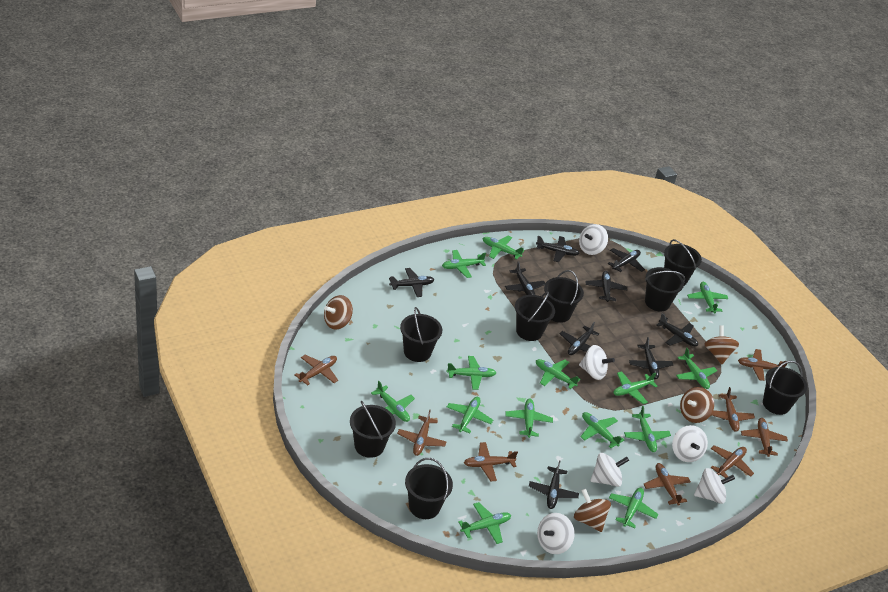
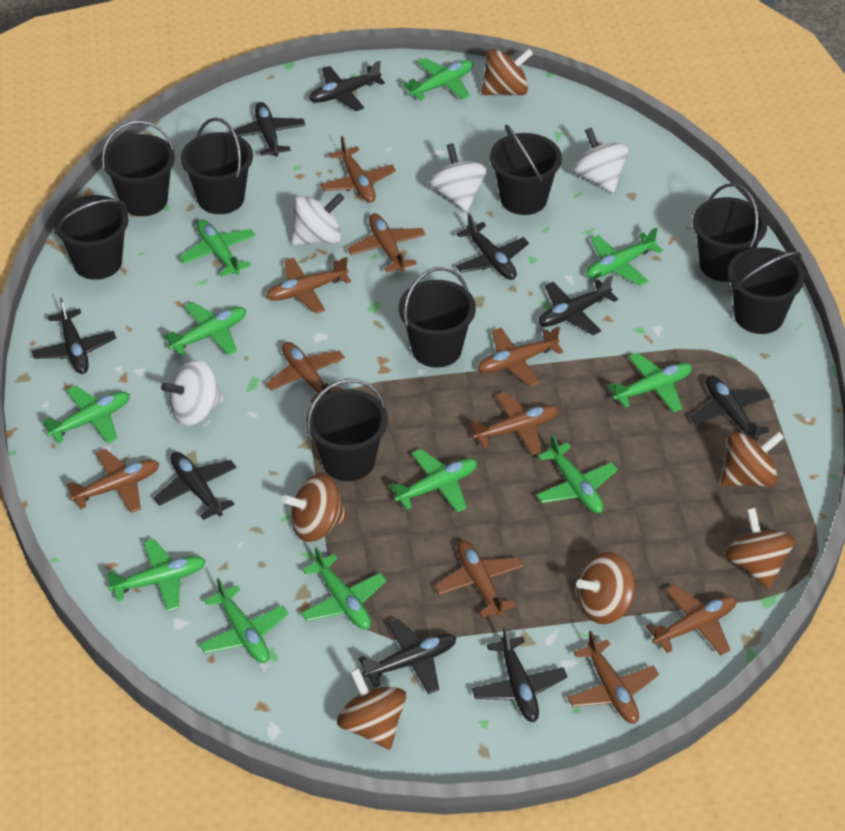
brown plane: [294,355,338,385] [397,410,447,456] [464,442,518,481] [644,463,691,506] [711,387,755,432] [711,445,754,478] [738,349,788,381] [741,418,788,457] = 8 -> [67,449,159,513] [266,257,351,314] [266,342,345,403] [320,136,396,203] [347,213,426,272] [434,540,524,618] [469,392,559,455] [477,327,564,387] [567,631,659,724] [646,585,736,656] = 10
brown spinning top: [324,295,353,330] [574,489,611,532] [680,387,714,423] [704,325,739,364] = 4 -> [282,474,348,542] [337,668,406,750] [481,49,533,95] [576,552,635,624] [721,432,784,487] [725,508,795,589] = 6
green plane: [371,381,415,422] [442,250,486,278] [446,356,496,390] [447,397,493,433] [458,502,511,544] [483,236,524,259] [505,399,553,438] [536,359,580,389] [580,412,624,448] [609,488,658,529] [613,371,658,404] [624,406,671,452] [676,348,717,389] [687,282,728,313] = 14 -> [42,385,130,444] [106,539,206,612] [163,302,246,356] [179,220,256,277] [199,578,288,663] [301,547,386,629] [389,449,477,512] [403,58,473,100] [536,434,618,513] [587,227,663,286] [607,353,692,412] = 11
white spinning top: [537,513,575,554] [579,224,608,255] [579,345,615,380] [591,453,629,487] [672,425,708,462] [694,468,735,504] = 6 -> [161,360,224,426] [292,193,344,245] [429,143,487,211] [572,127,628,193] = 4

